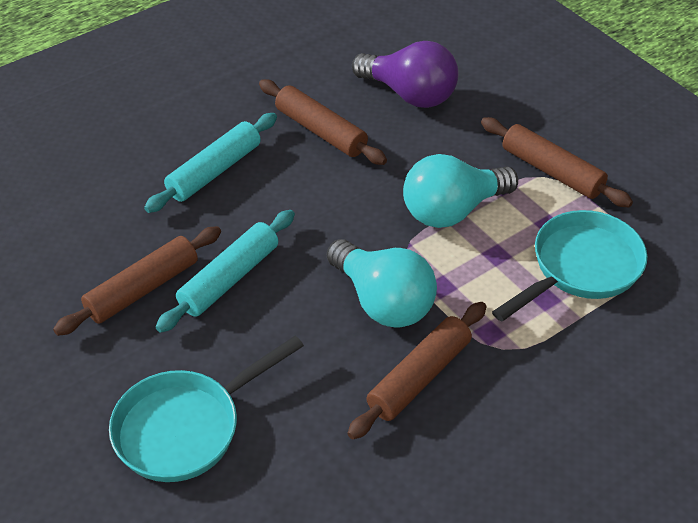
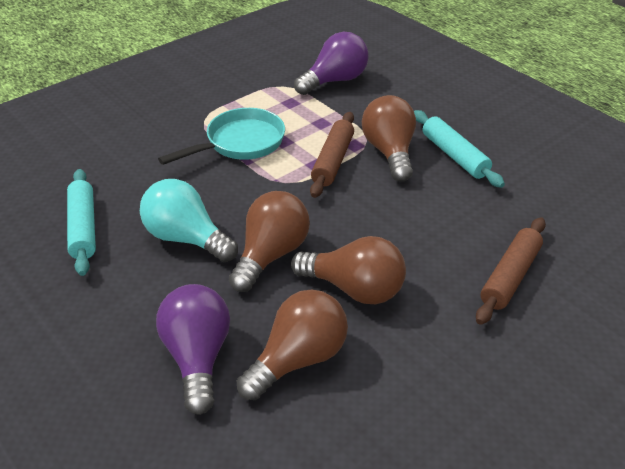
brown light bulb: none = 0 -> [229,191,310,292] [237,290,348,400] [291,236,406,304] [362,95,416,182] = 4
brown rolling pin: [53,226,221,336] [259,79,387,165] [347,302,487,439] [481,117,633,207] = 4 -> [310,112,354,198] [476,218,546,325] = 2
purple light bulb: [352,41,458,108] = 1 -> [156,284,230,415] [294,32,369,95] = 2
turquoise light bulb: [327,239,437,328] [403,154,518,228] = 2 -> [140,179,238,262] = 1
turquoise pan: [109,336,304,482] [492,210,647,321] = 2 -> [158,108,285,165] = 1

